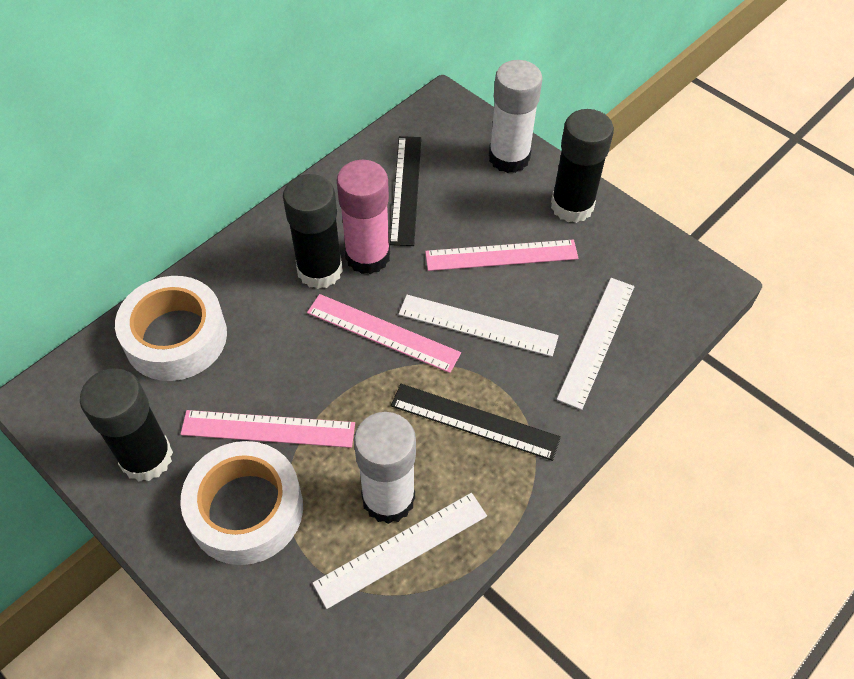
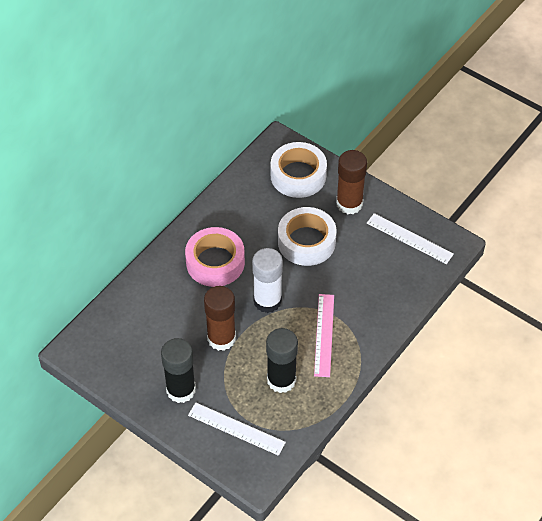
black glue stick: [80,368,173,482] [283,174,343,289] [551,109,614,223] = 3 -> [161,338,196,403] [266,328,298,393] = 2
black ruler: [390,136,421,246] [391,384,561,461] = 2 -> none = 0
brown glue stick: none = 0 -> [204,286,236,351] [336,150,367,214] = 2
pink glue stick: [337,160,390,274] = 1 -> none = 0
pink ruler: [180,410,355,448] [307,294,461,373] [425,239,579,271] = 3 -> [314,294,334,377] = 1
pink tape: none = 0 -> [185,227,245,287] = 1
white glue stick: [354,412,416,524] [489,60,543,173] = 2 -> [252,248,283,313] = 1
white ruler: [313,493,487,609] [399,295,559,357] [557,278,635,410] = 3 -> [188,402,286,456] [367,213,454,264] = 2

